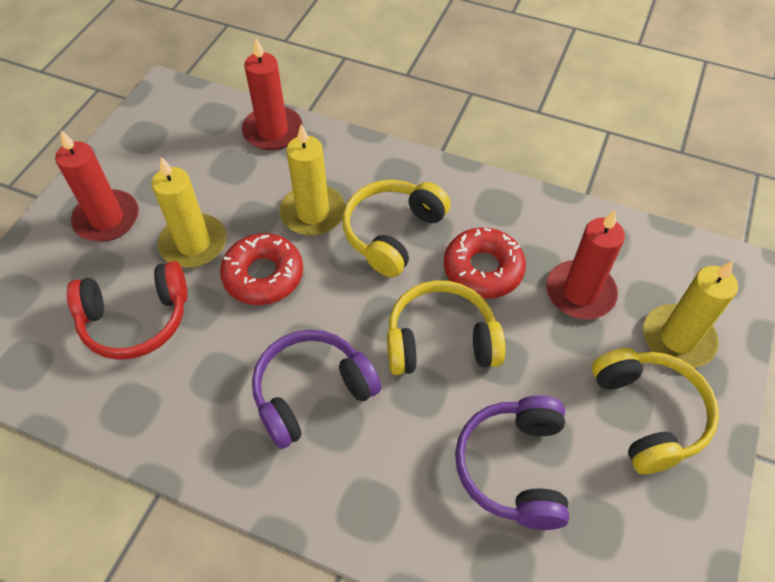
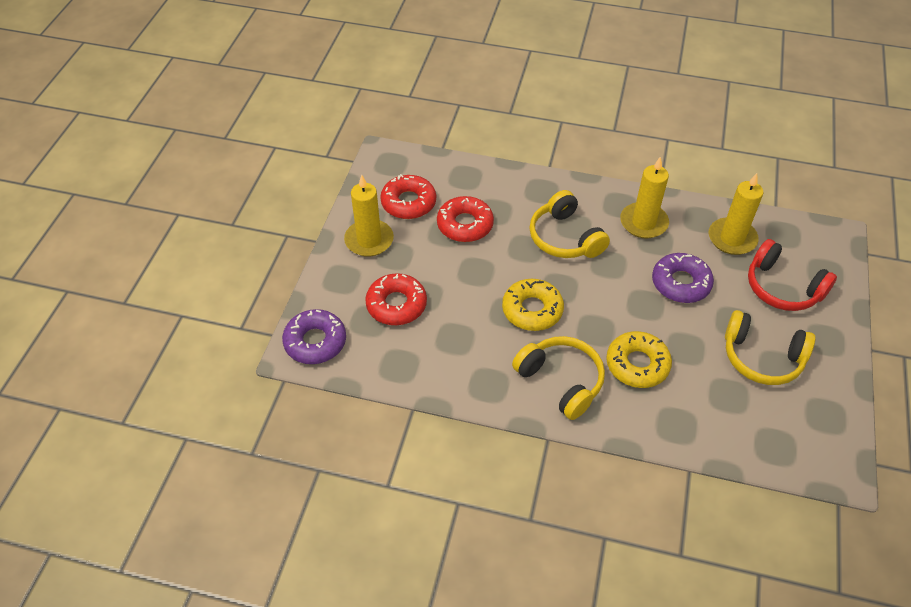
purple donut: none = 0 -> [282,309,346,364] [652,253,714,303] = 2
purple headphones: [252,330,381,449] [455,396,569,530] = 2 -> none = 0
red candle: [55,130,139,242] [242,38,303,150] [546,210,625,319] = 3 -> none = 0
red donut: [220,233,303,305] [444,227,526,299] = 2 -> [365,273,427,325] [380,174,436,219] [437,196,494,242] = 3
yellow donut: none = 0 -> [502,279,564,331] [606,331,672,388] = 2

